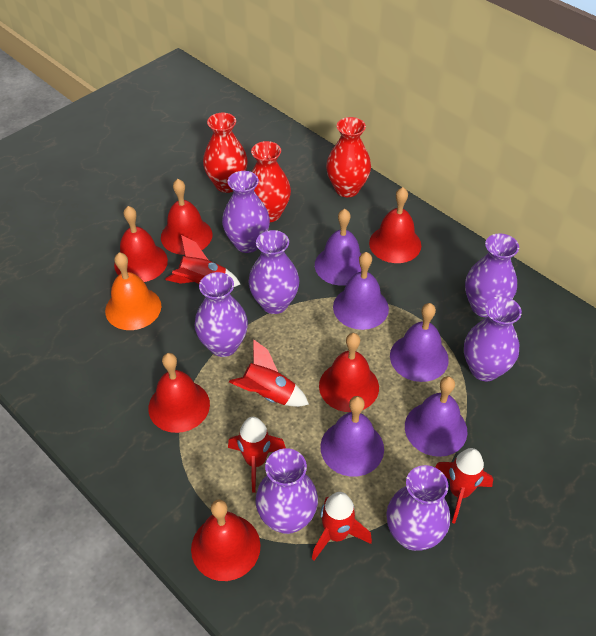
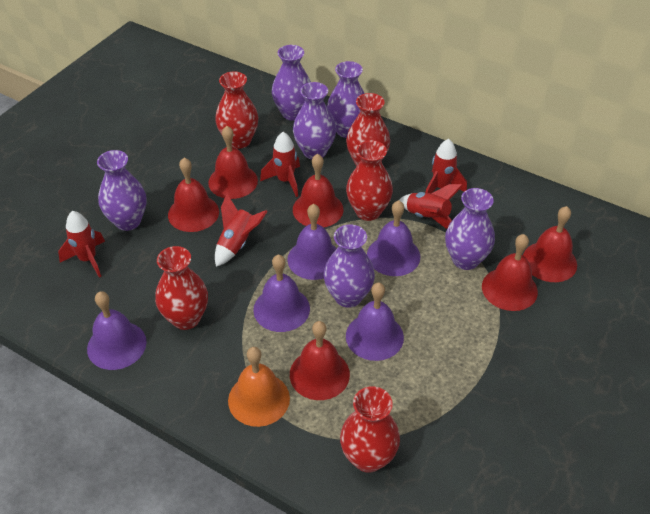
purple vase: [194,272,248,357] [222,171,270,253] [248,230,300,314] [255,448,318,534] [386,465,450,551] [464,296,522,381] [465,233,519,318] = 7 -> [97,150,147,231] [272,45,311,121] [293,82,336,159] [324,224,375,308] [327,61,365,138] [445,188,495,270] = 6
red vase: [203,113,248,193] [251,141,291,222] [326,117,371,197] = 3 -> [155,246,208,330] [215,72,258,149] [340,386,400,473] [346,93,390,166] [346,141,393,221] = 5

